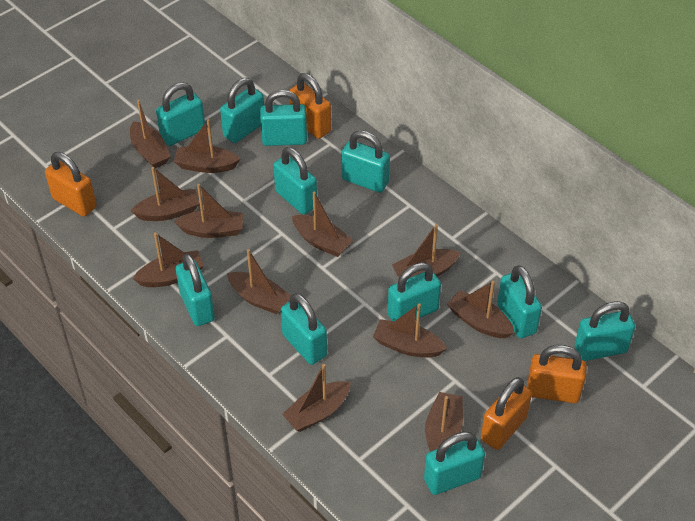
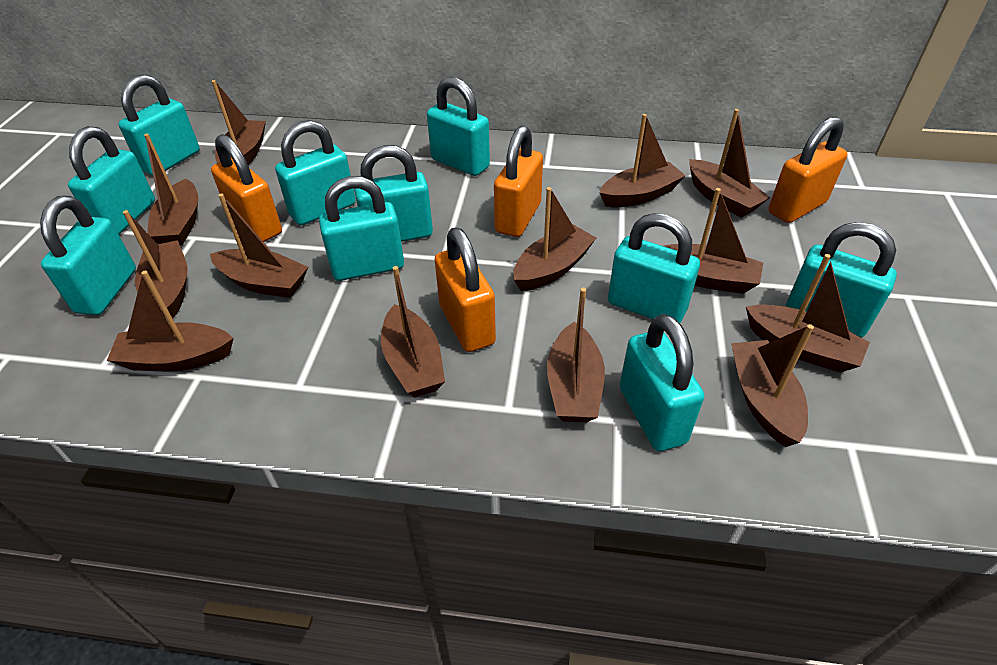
brown boat: [130,100,171,168] [131,167,199,221] [133,233,204,287] [174,119,240,173] [174,184,243,238] [227,249,291,314] [282,364,351,432] [292,191,353,257] [373,303,447,357] [392,224,461,278] [425,392,463,452] [447,281,514,338] = 12 -> [107,271,234,372] [123,210,188,318] [144,134,198,245] [210,193,308,298] [211,80,266,165] [381,266,445,398] [513,187,596,291] [547,288,605,423] [600,114,686,208] [664,188,763,294] [689,109,770,218] [731,324,814,447] [746,254,870,373] = 13
turquoise padlock: [156,82,205,146] [176,254,215,326] [220,78,264,143] [260,90,307,146] [273,147,317,215] [281,293,327,365] [342,130,390,193] [387,263,441,321] [424,432,485,495] [497,265,542,338] [575,301,635,361] = 11 -> [40,196,136,315] [68,126,155,235] [119,75,200,176] [275,120,356,225] [319,176,404,281] [354,145,433,242] [427,77,490,176] [608,213,700,323] [620,314,704,451] [786,222,897,338] = 10

